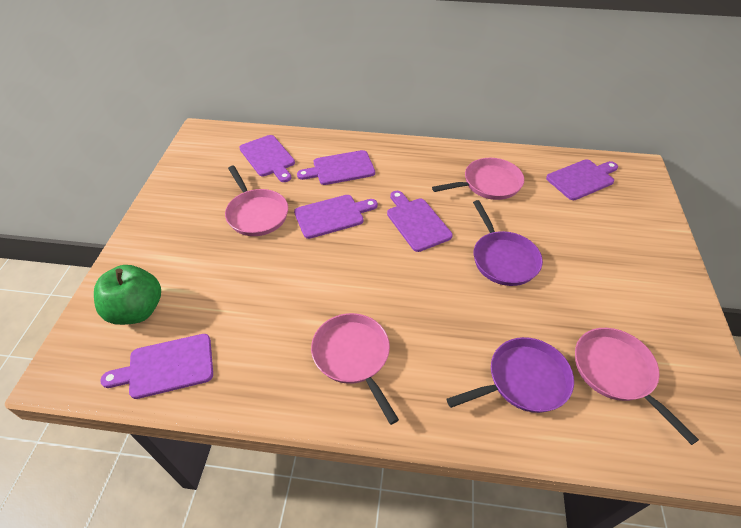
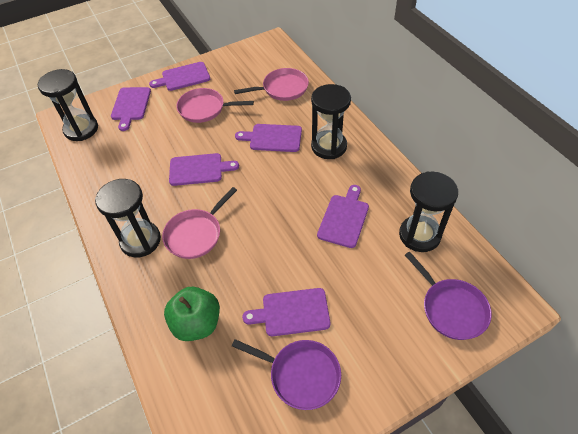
black hourglass: none = 0 -> [38,69,98,141] [95,179,161,257] [311,84,351,159] [399,171,458,252] = 4
pink pan: [225,166,288,236] [311,313,399,425] [432,158,524,200] [575,328,699,445] = 4 -> [162,187,237,259] [176,88,254,123] [234,68,309,101] = 3

